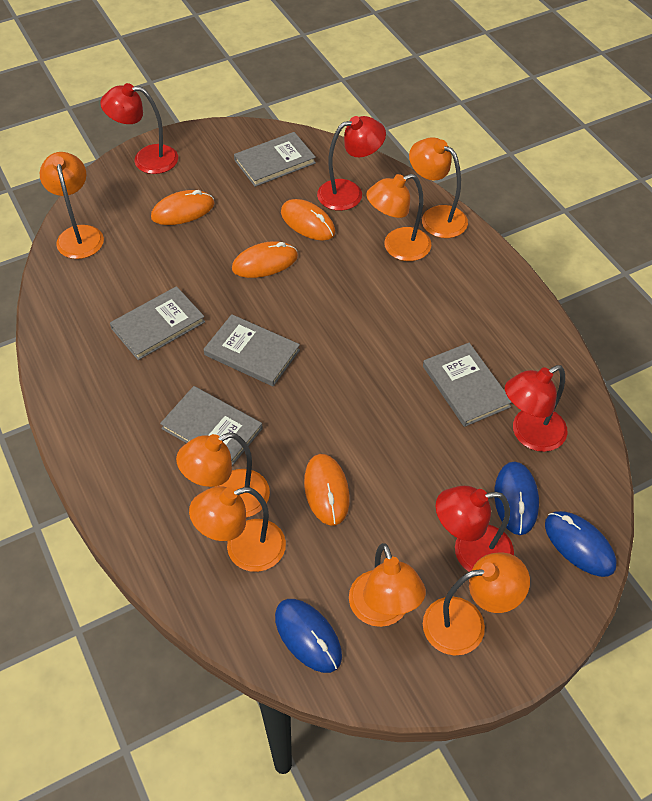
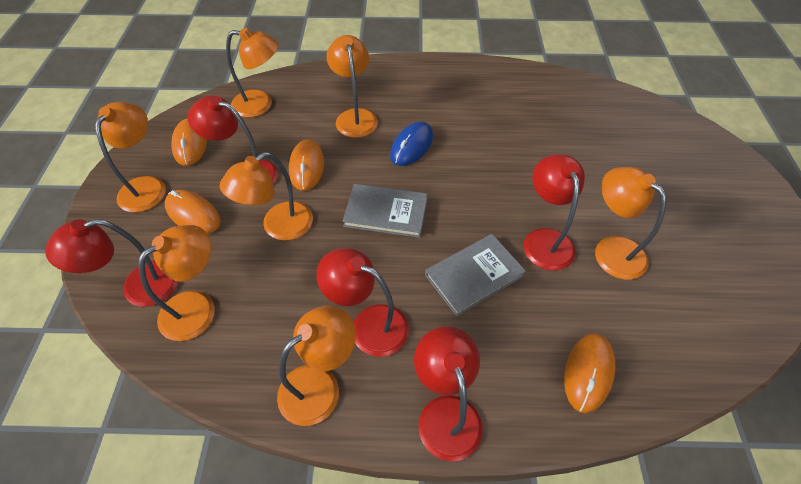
blue mouse: [275,599,342,673] [494,461,539,535] [545,511,616,577] = 3 -> [390,122,433,166] = 1
grey book: [110,286,205,360] [160,386,263,466] [204,314,300,386] [234,132,316,187] [423,343,512,427] = 5 -> [343,184,428,238] [425,234,526,316] = 2
red lamp: [100,83,178,174] [317,116,386,211] [436,486,514,572] [505,365,568,452] = 4 -> [45,219,179,307] [188,96,278,184] [316,248,409,357] [414,326,483,461] [523,155,585,271] = 5

